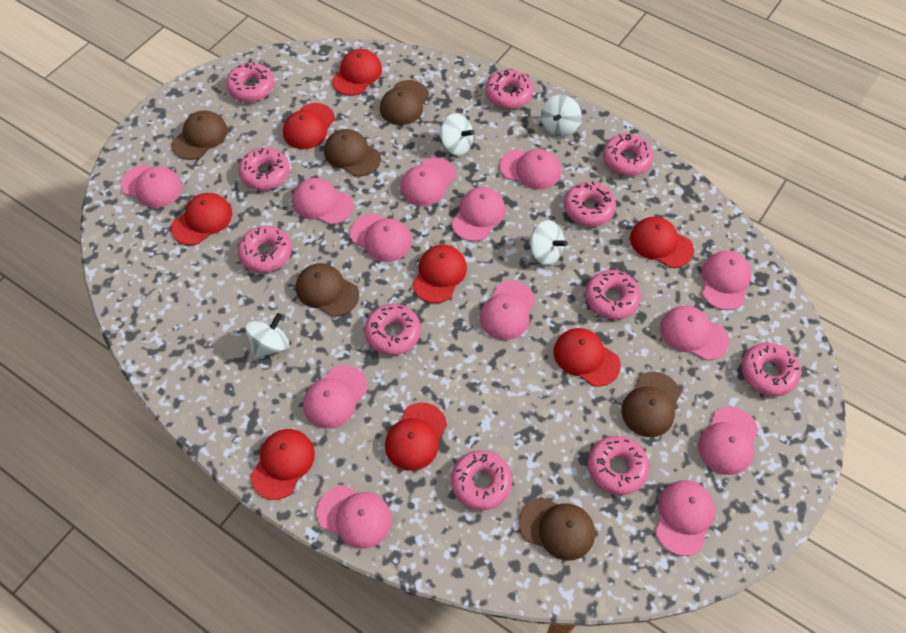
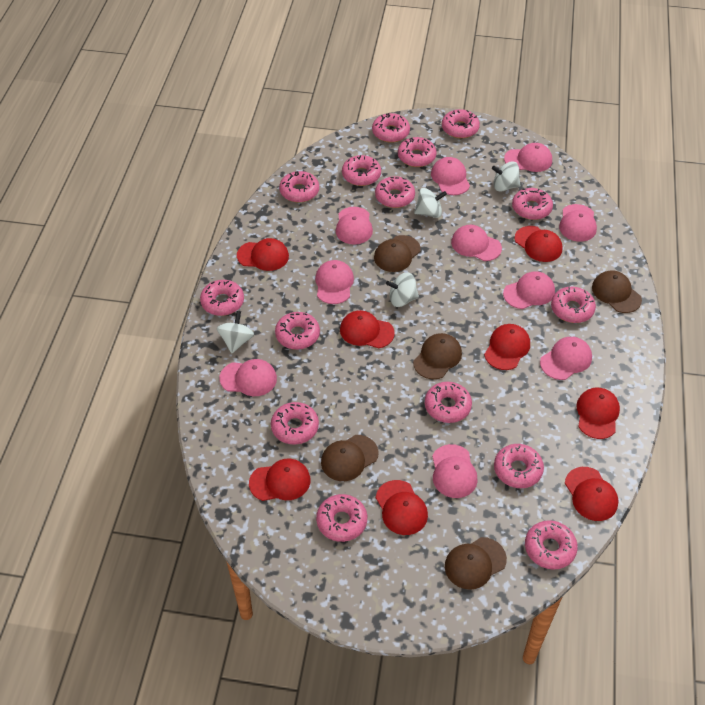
brown cap: [172,110,228,160] [296,263,359,317] [324,129,381,177] [380,80,429,125] [518,497,595,560] [621,372,681,437] = 6 -> [321,435,379,481] [374,235,421,272] [413,333,462,379] [445,537,507,590] [592,270,642,313] = 5
pink cap: [121,165,182,208] [292,178,354,225] [303,365,368,429] [317,485,392,549] [350,214,412,262] [400,158,456,206] [451,187,505,241] [480,281,536,340] [499,149,561,190] [655,480,715,556] [660,305,729,361] [698,407,758,475] [702,251,752,310] = 13 -> [219,359,277,396] [315,260,354,304] [336,207,373,245] [431,157,470,195] [432,444,478,498] [451,225,502,261] [503,271,555,309] [504,143,552,172] [540,337,592,380] [559,204,597,242] = 10
pink donut: [226,62,274,102] [238,226,292,273] [239,147,290,190] [365,304,421,355] [451,450,512,511] [486,70,533,109] [564,181,616,227] [585,270,641,320] [588,436,650,495] [603,134,653,176] [741,343,801,396] = 11 -> [200,280,244,316] [271,402,319,445] [275,312,320,350] [279,171,319,203] [316,494,367,542] [342,155,381,186] [372,113,410,143] [375,176,415,208] [398,137,437,167] [425,382,472,423] [442,109,480,138] [494,444,544,488] [512,188,553,220] [525,520,578,570] [551,287,596,323] = 15

